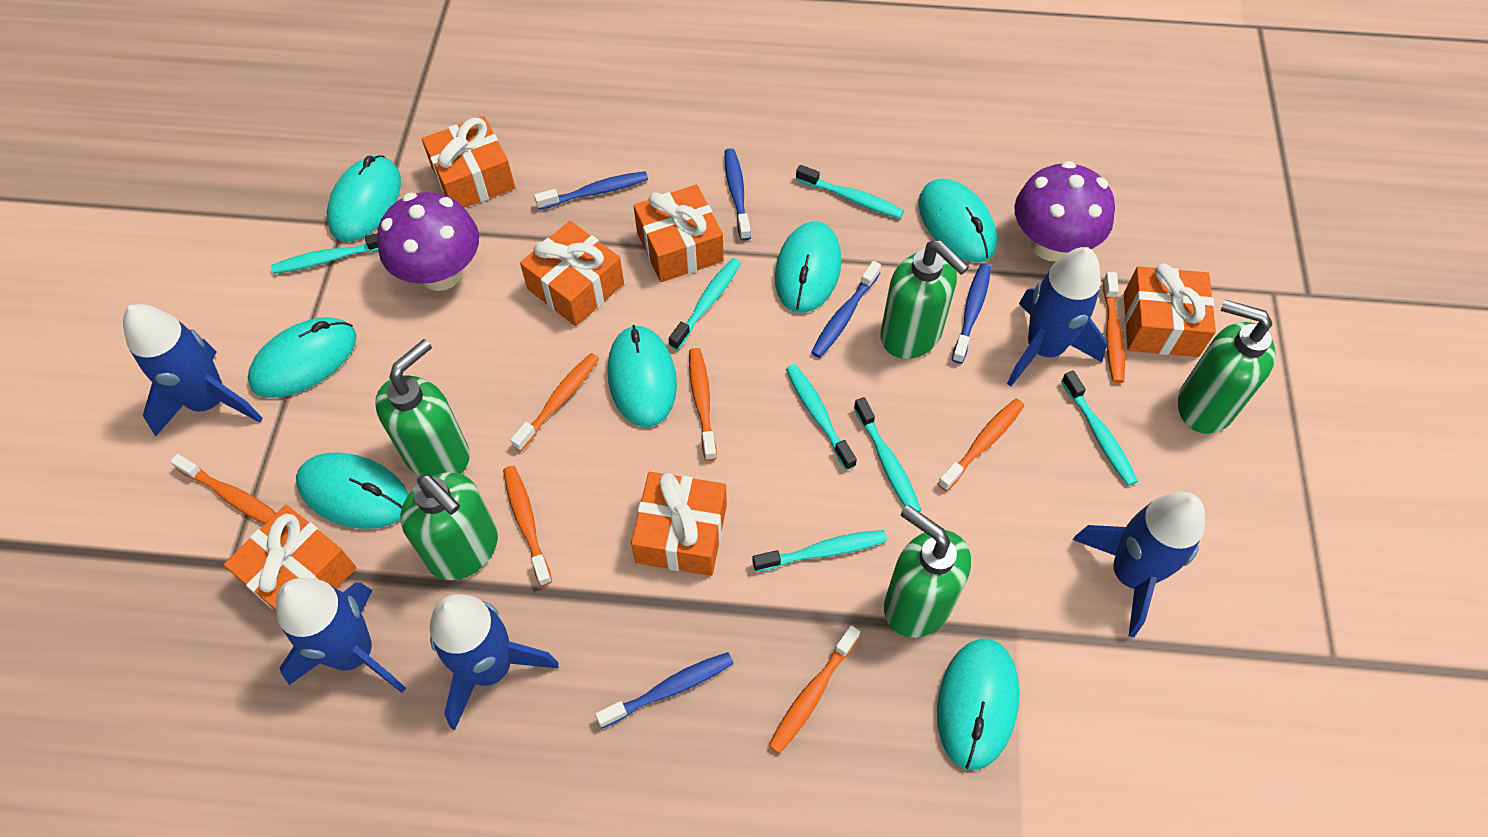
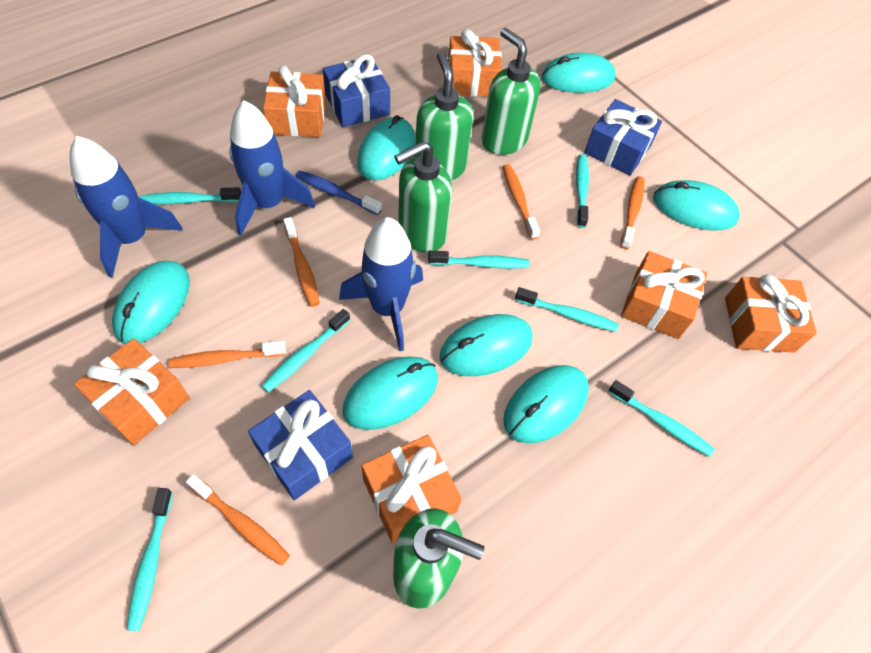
blue gift: none = 0 -> [248,390,353,500] [323,54,390,127] [584,99,662,175] = 3
blue rocket: [123,304,263,436] [276,578,406,693] [430,594,559,730] [1007,247,1107,386] [1073,492,1205,637] = 5 -> [70,136,183,278] [229,100,315,236] [339,217,423,351] = 3
blue toothbrush: [534,171,648,210] [595,652,734,728] [725,148,751,241] [811,261,881,358] [952,264,991,364] = 5 -> [295,170,382,215] = 1
green soap dispenser: [375,339,470,476] [400,472,498,580] [880,240,969,359] [884,505,971,638] [1178,300,1276,434] = 5 -> [393,508,484,609] [394,141,452,253] [415,52,474,180] [481,28,541,155] = 4
orange toothbrush: [170,454,276,524] [503,466,552,586] [510,353,599,451] [689,348,717,461] [768,625,860,754] [938,399,1024,491] [1103,272,1125,383] = 7 -> [169,341,286,368] [186,474,290,566] [283,217,320,307] [503,164,540,240] [620,176,644,249] = 5
purple mushroom: [377,192,479,291] [1014,161,1115,261] = 2 -> none = 0

